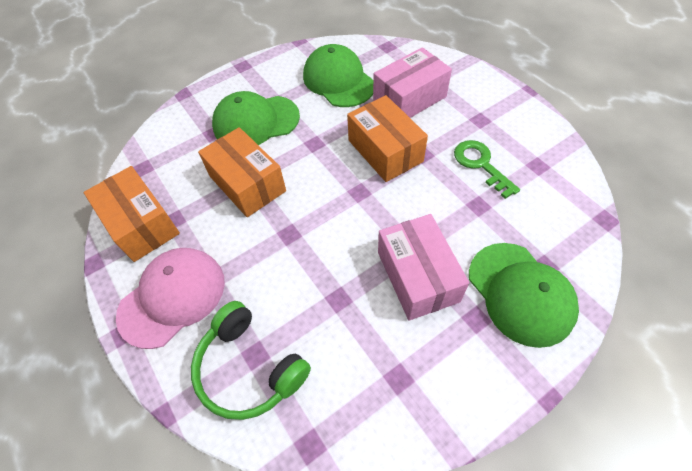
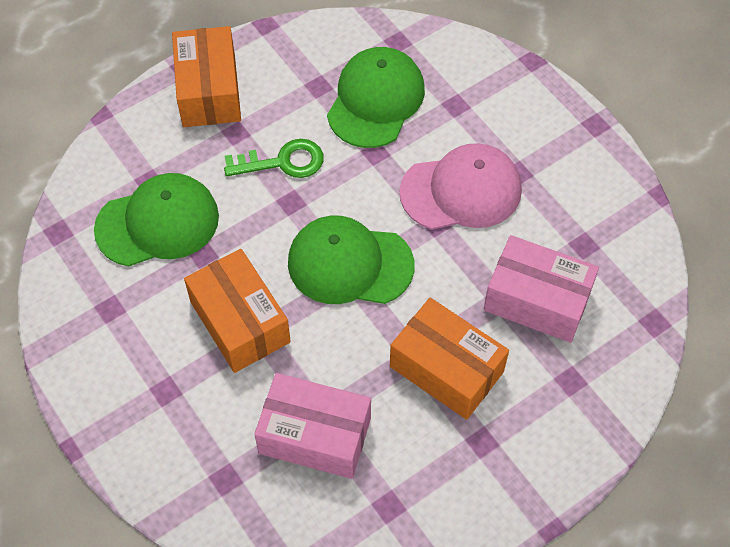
green headphones: [191,301,311,420] = 1 -> none = 0

